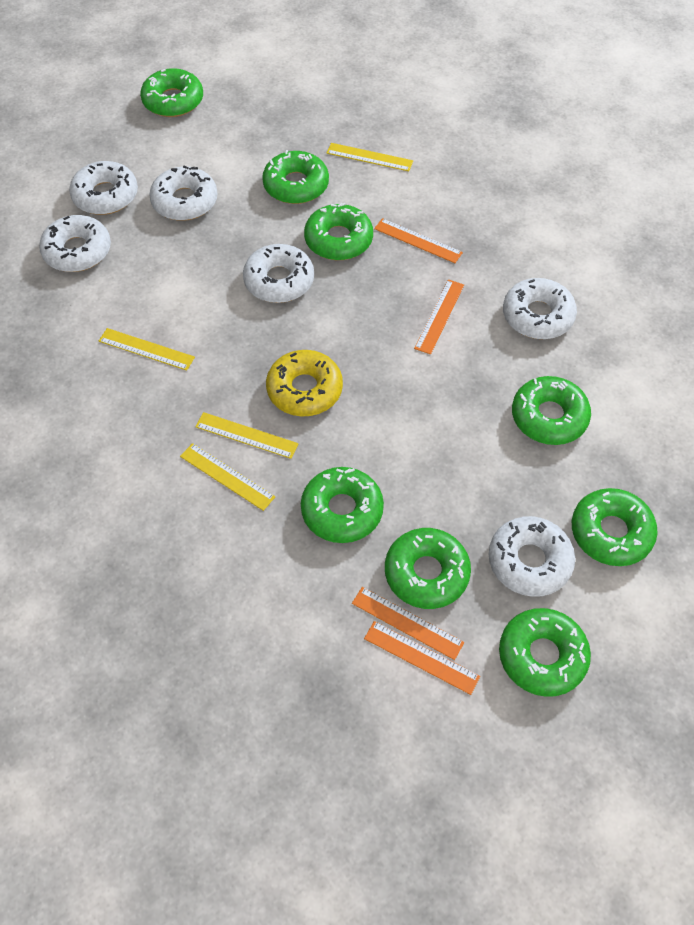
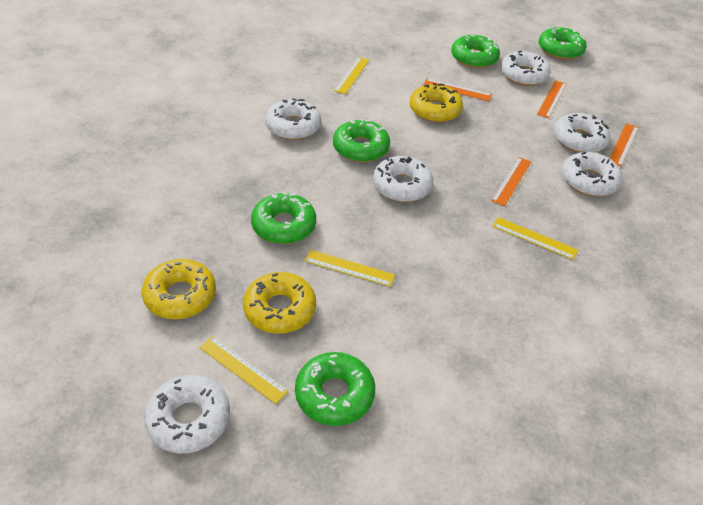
green donut: [140,68,203,117] [262,150,329,204] [301,467,384,543] [304,203,373,260] [385,528,471,609] [499,608,591,697] [512,376,591,445] [572,488,658,566] = 8 -> [251,192,316,244] [295,352,375,426] [333,119,390,162] [451,35,500,68] [538,27,587,60] = 5
yellow donut: [266,350,343,416] = 1 -> [142,259,216,319] [243,272,316,334] [410,83,463,123] = 3

